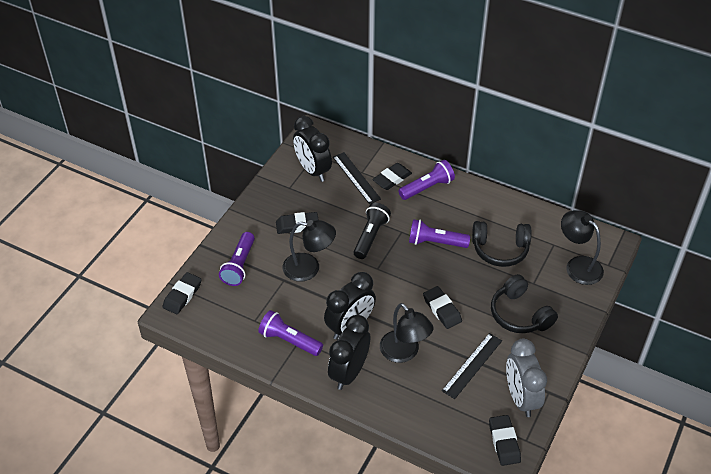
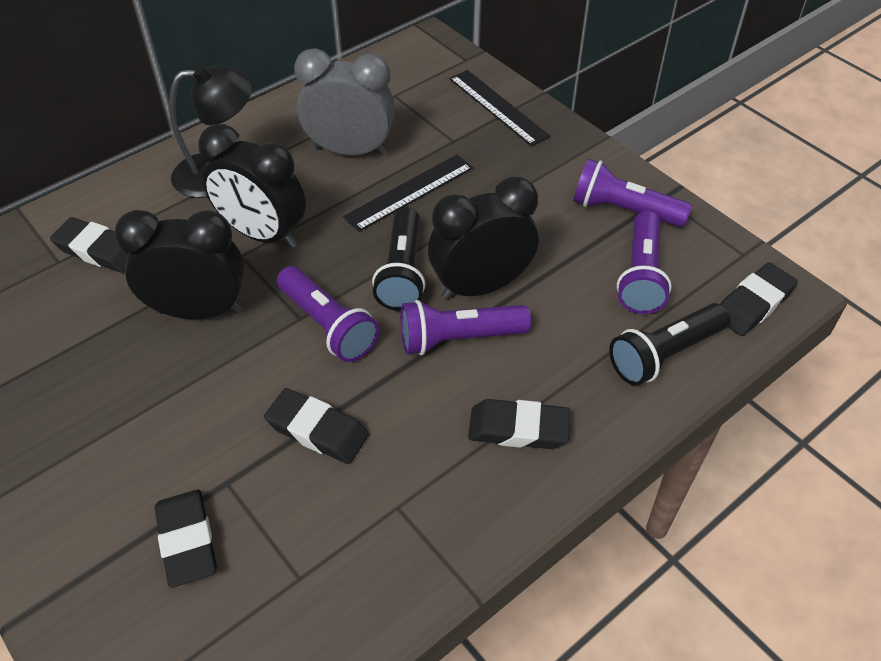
black flashlight: [354,203,391,259] = 1 -> [372,207,426,311] [609,303,730,386] = 2
black headphones: [472,221,531,267] [491,274,558,333] = 2 -> none = 0
black lamp: [282,220,336,282] [380,303,434,363] [561,210,604,285] = 3 -> [169,63,253,198] = 1

